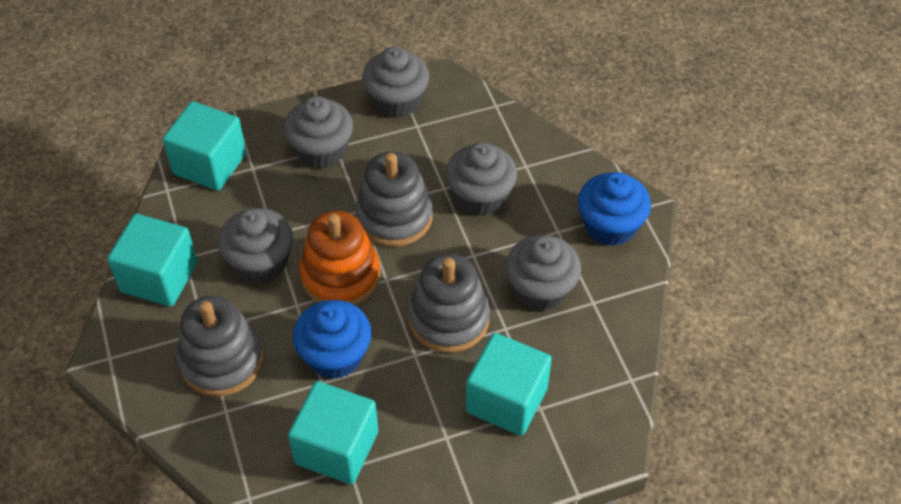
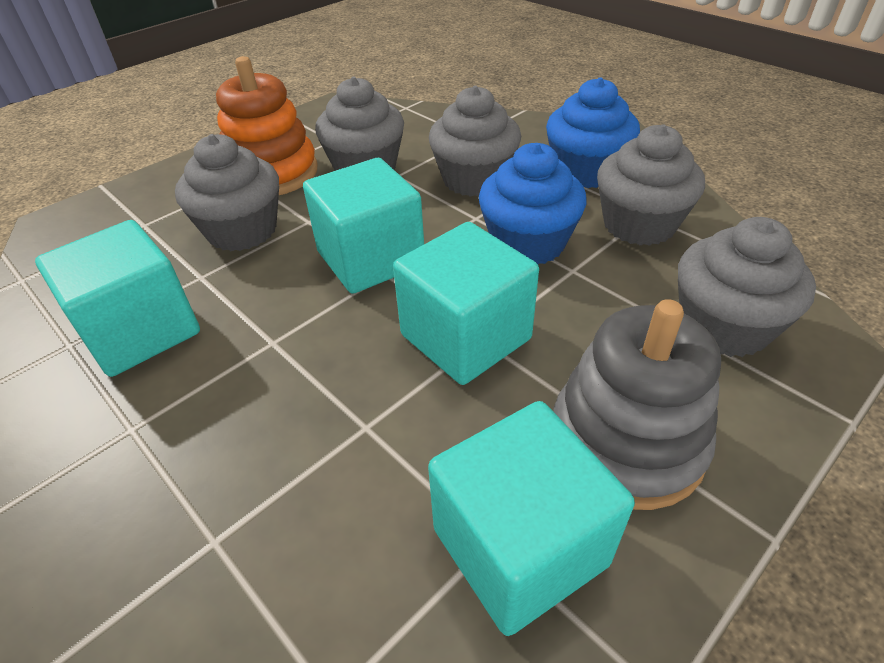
grey stacking toy: [177,296,263,397] [355,152,433,247] [408,254,490,353] = 3 -> [553,299,721,510] = 1

